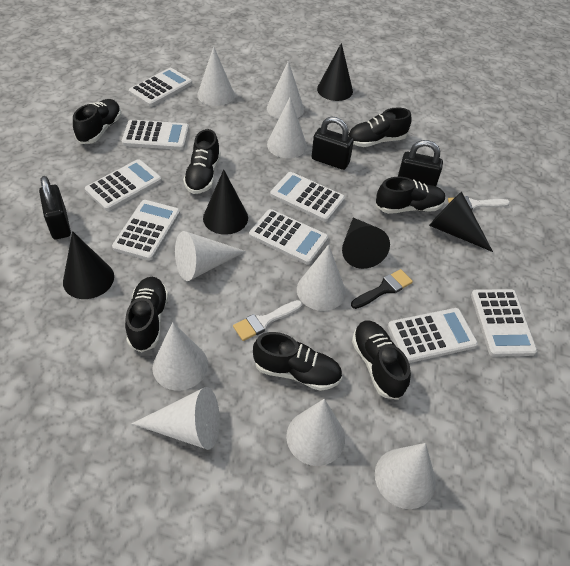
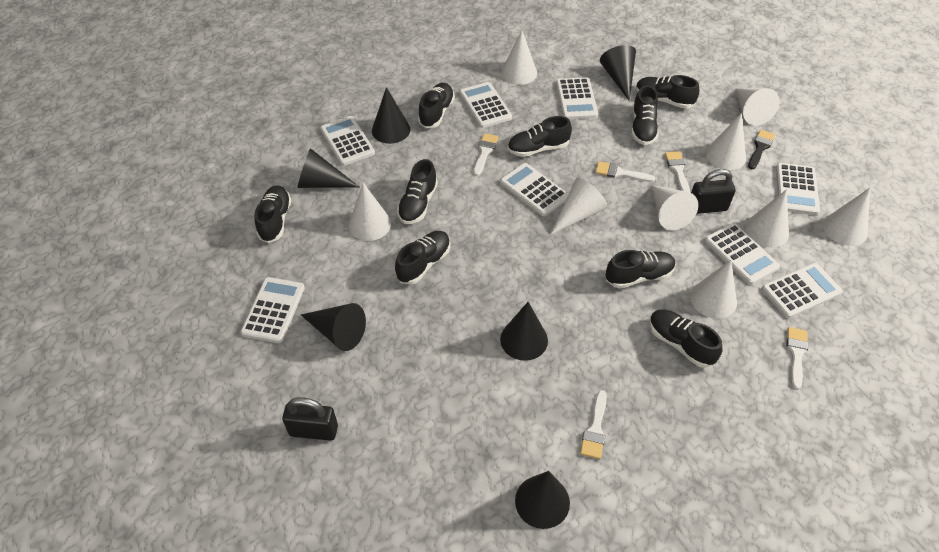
black cone: [63,231,114,299] [203,169,248,235] [317,43,353,101] [342,218,390,269] [429,192,493,252] = 5 -> [297,148,359,188] [301,303,366,351] [372,87,410,144] [500,302,548,361] [515,471,570,529] [600,45,636,101] = 6
black padlock: [39,176,71,239] [311,116,354,170] [398,140,443,186] = 3 -> [282,397,338,441] [691,169,736,214] = 2
black shoe: [73,99,121,144] [125,277,169,353] [183,129,221,194] [253,332,342,391] [348,107,412,147] [352,320,411,400] [376,177,446,214] = 7 -> [255,185,292,243] [395,231,450,284] [397,159,438,224] [418,83,455,128] [507,116,572,157] [606,250,676,288] [631,85,659,145] [636,75,699,109] [649,309,722,368] = 9
white brush: [233,300,302,341] [448,196,510,211] = 2 -> [473,133,499,176] [580,390,607,459] [595,161,655,182] [665,151,690,192] [787,327,808,390] = 5

